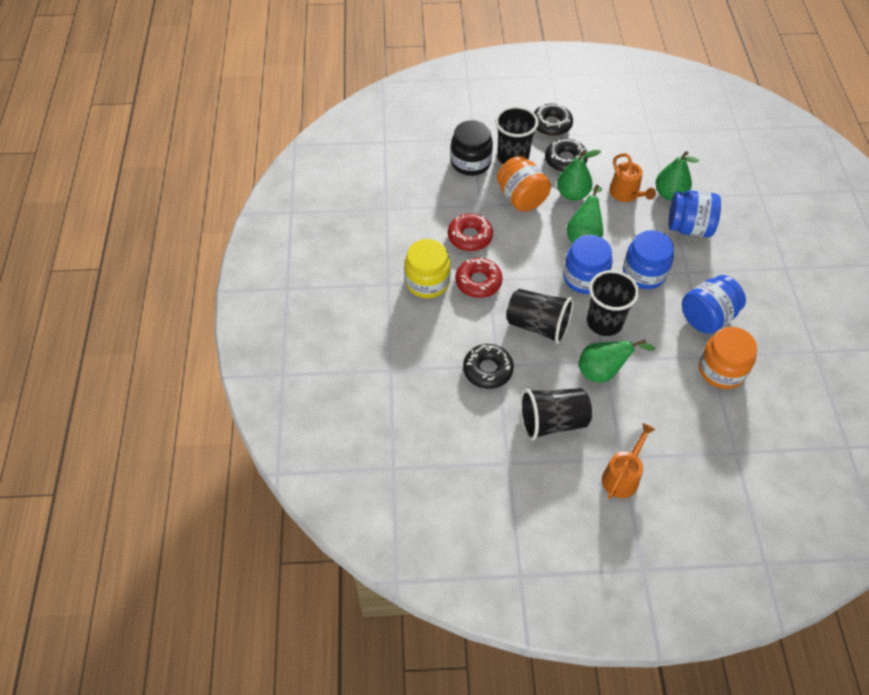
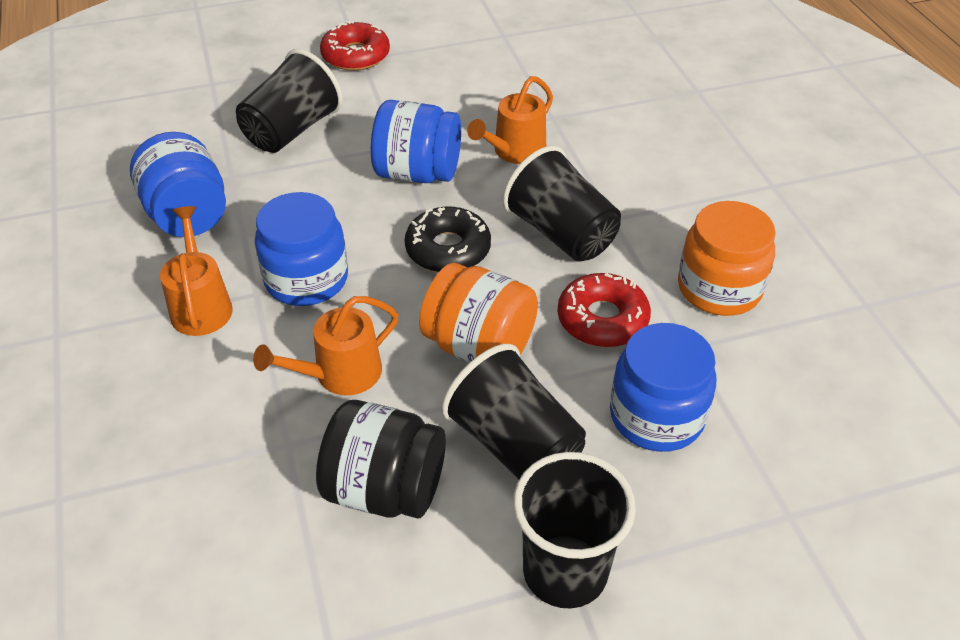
black donut: [463,344,514,389] [534,104,573,136] [545,138,588,172] = 3 -> [404,207,491,272] = 1
green pear: [557,150,601,201] [566,185,603,244] [579,339,655,383] [656,151,699,200] = 4 -> none = 0
orange watering can: [602,423,655,499] [609,153,656,202] = 2 -> [160,206,233,336] [253,296,398,395] [467,76,553,164] = 3
yellow jar: [404,239,450,298] = 1 -> none = 0

